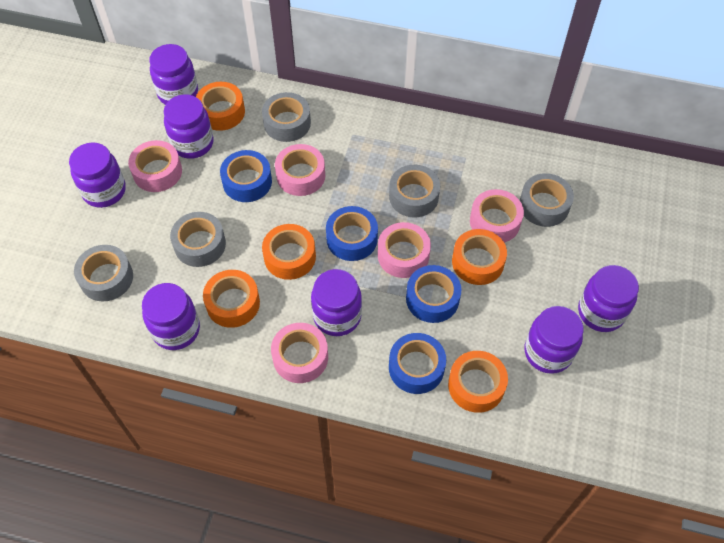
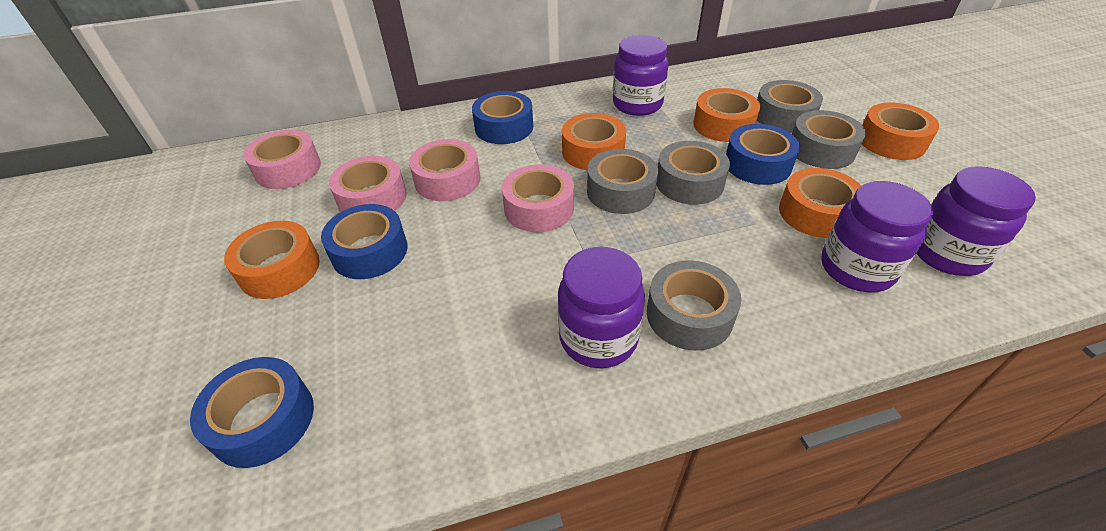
pink tape: [128,140,182,192] [271,323,328,383] [275,144,325,196] [378,222,431,278] [470,189,524,242] = 5 -> [243,130,321,189] [329,156,407,212] [409,139,480,201] [502,164,574,232] = 4
purple jar: [69,142,126,208] [142,283,200,350] [149,44,198,105] [164,94,214,159] [311,269,362,336] [524,306,583,374] [578,265,639,332] = 7 -> [558,247,645,368] [613,35,669,116] [821,181,933,292] [917,166,1036,276] = 4

